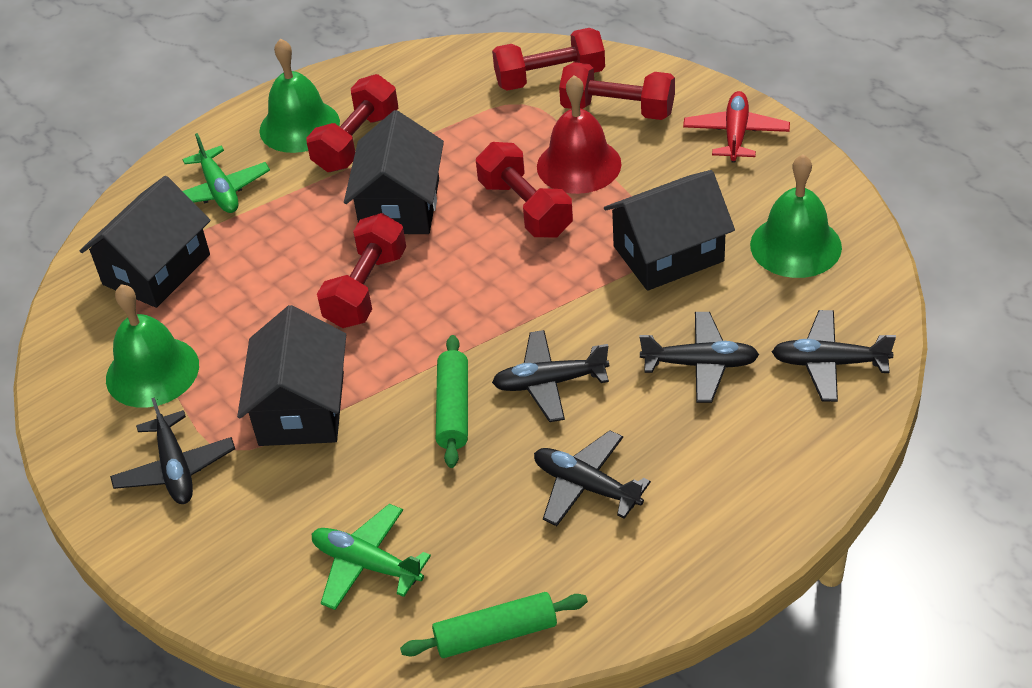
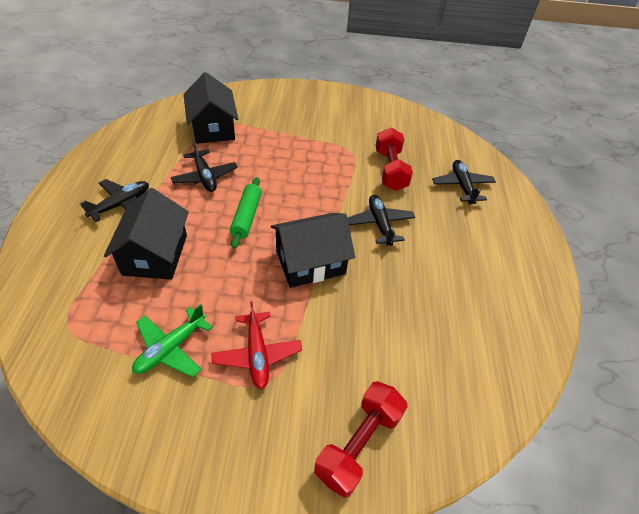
black house: [80,176,211,308] [237,305,346,446] [344,110,444,234] [604,170,735,291] = 4 -> [104,188,189,280] [184,72,238,144] [271,213,355,288] = 3
black plane: [110,397,235,504] [492,330,609,422] [534,430,651,526] [639,312,759,403] [772,310,896,402] = 5 -> [80,179,149,222] [171,139,238,192] [348,195,415,246] [432,160,496,204] = 4
green bell: [106,284,199,408] [259,38,340,153] [750,154,842,278] = 3 -> none = 0
green plane: [182,133,270,213] [312,504,431,610] = 2 -> [132,304,213,377] = 1
green rolling pin: [400,592,588,658] [436,335,468,468] = 2 -> [230,177,262,248] = 1
red bell: [537,75,622,194] = 1 -> none = 0
red dumbbell: [306,74,398,172] [317,213,406,328] [476,142,573,237] [492,28,605,91] [559,62,675,120] = 5 -> [314,381,408,498] [376,127,413,191] = 2

